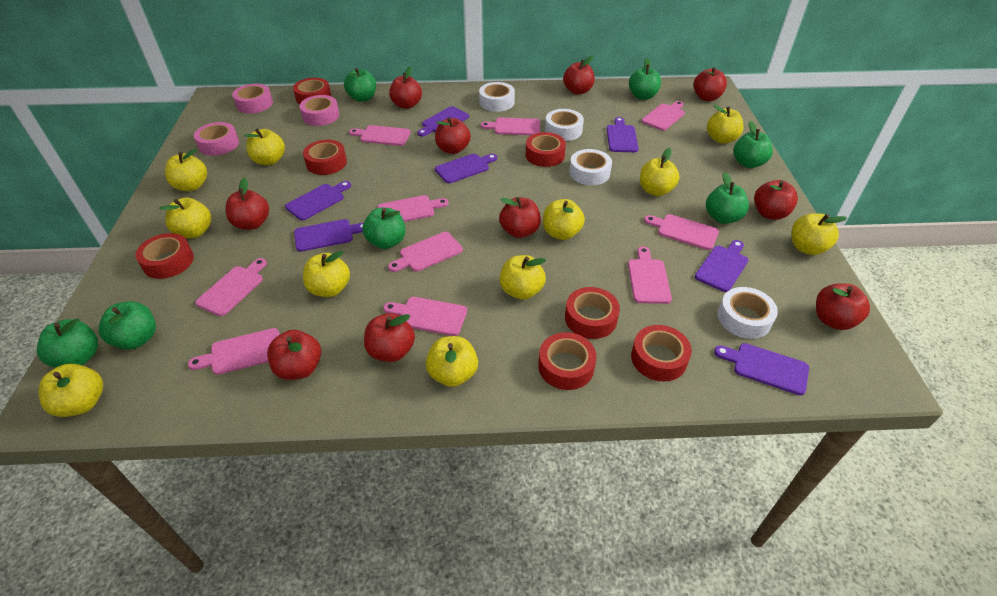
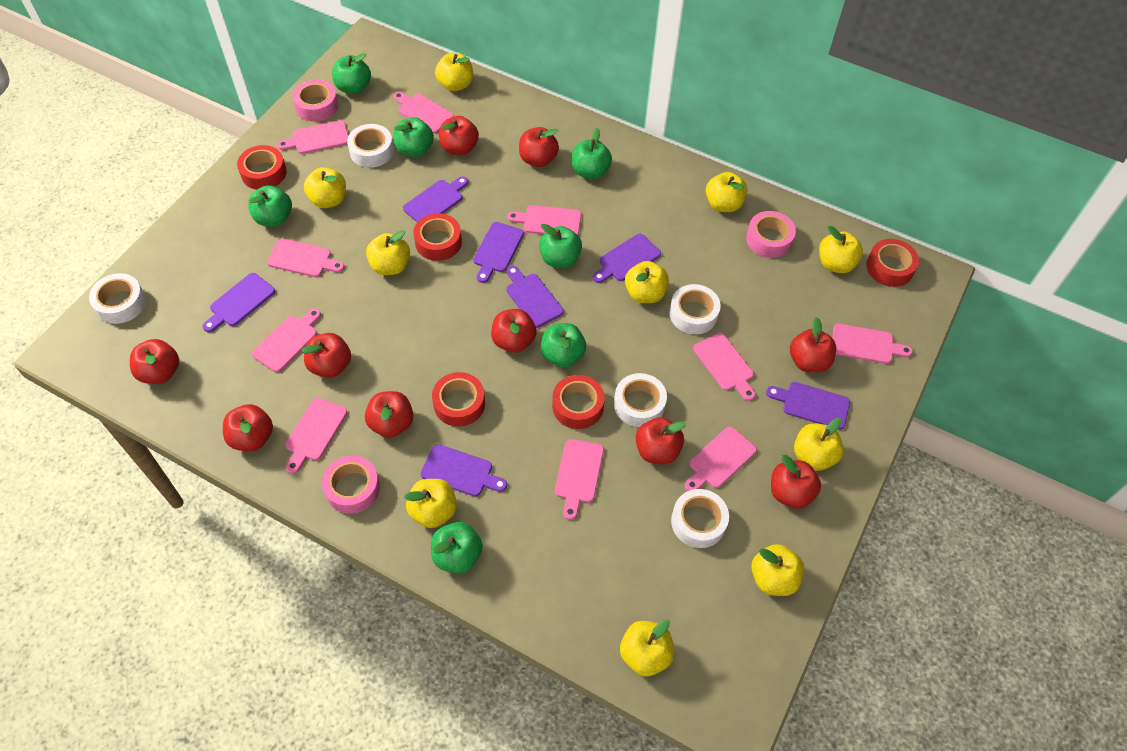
red tape: [135,233,194,279] [293,78,332,105] [303,140,347,175] [526,132,566,167] [538,332,597,390] [565,287,620,339] [631,325,692,382] = 7 -> [237,145,287,190] [413,213,462,261] [432,372,485,427] [552,375,605,429] [866,239,919,287] = 5
white tape: [479,82,515,112] [545,109,584,141] [569,149,612,185] [718,287,778,339] = 4 -> [89,273,146,324] [347,124,394,168] [614,373,667,427] [670,284,721,334] [671,489,729,548] = 5
yellow apple: [38,364,103,417] [159,197,211,238] [165,148,207,191] [244,129,285,165] [303,251,350,297] [426,336,478,387] [500,255,546,300] [543,199,585,240] [640,148,680,196] [707,105,744,144] [792,213,847,255] = 11 -> [304,167,346,208] [366,230,410,275] [404,479,457,528] [435,53,473,91] [620,619,674,676] [625,261,669,303] [706,172,747,212] [751,544,804,596] [794,418,844,471] [819,226,863,273] = 10

